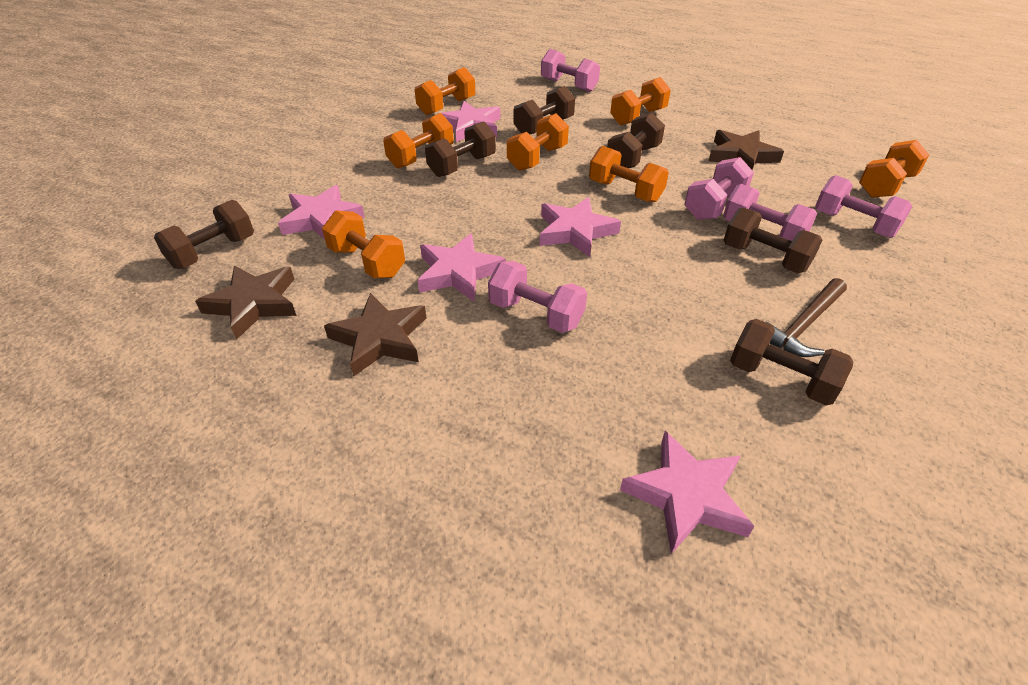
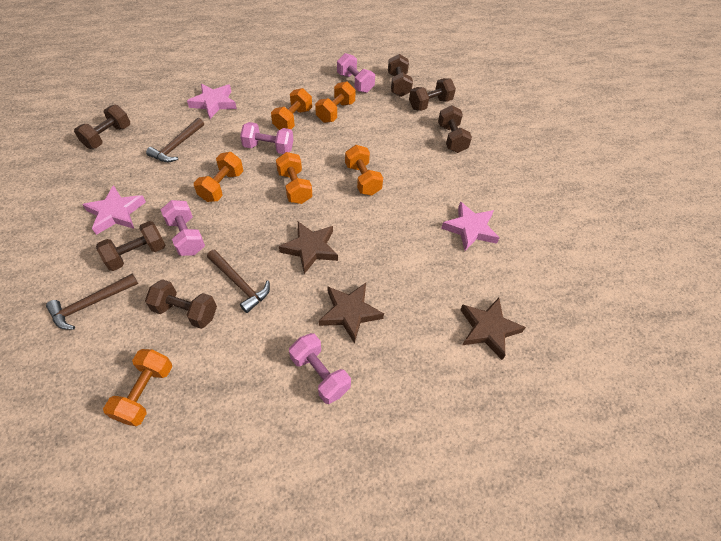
brown hammer: [765,278,847,357] = 1 -> [46,274,138,330] [146,118,204,162] [207,250,270,313] = 3
orange dumbbell: [322,210,405,278] [383,113,454,168] [415,67,475,115] [507,113,569,171] [589,146,669,202] [610,77,671,125] [859,140,929,198] = 7 -> [103,349,172,426] [194,152,243,202] [271,88,312,130] [276,152,312,204] [315,81,356,123] [345,145,383,196] = 6
pink dumbbell: [488,261,587,333] [541,49,600,92] [684,157,754,220] [723,184,817,241] [815,175,912,238] = 5 -> [161,200,205,256] [240,122,293,154] [289,333,351,404] [337,53,375,93] = 4
pink star: [278,185,365,239] [418,233,506,301] [436,101,500,142] [540,197,621,257] [620,431,754,554] = 5 -> [82,185,146,235] [187,84,237,119] [441,202,499,251] = 3

